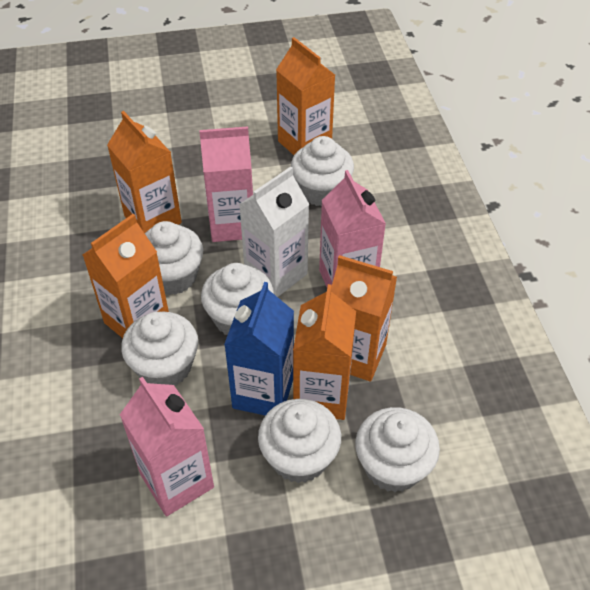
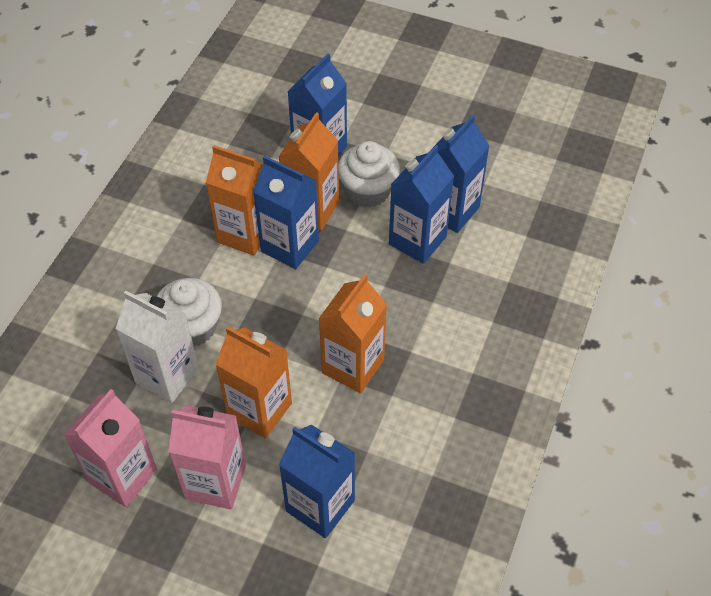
blue carton: [224,282,294,416] = 1 -> [253,155,319,269] [279,425,355,538] [288,54,347,156] [389,145,454,264] [428,115,489,233] = 5
orange carton: [83,214,169,338] [107,111,182,233] [276,37,335,155] [293,284,356,420] [331,255,397,381] = 5 -> [206,145,263,256] [215,326,292,439] [279,112,339,231] [319,274,387,393] = 4
pink carton: [120,377,214,516] [199,126,253,242] [319,170,386,287] = 3 -> [63,389,157,507] [168,405,246,509] = 2
white cupcake: [121,312,198,385] [145,221,203,295] [201,263,274,335] [258,399,341,483] [291,136,354,206] [355,407,440,492] = 6 -> [156,278,222,346] [338,141,400,207] = 2

